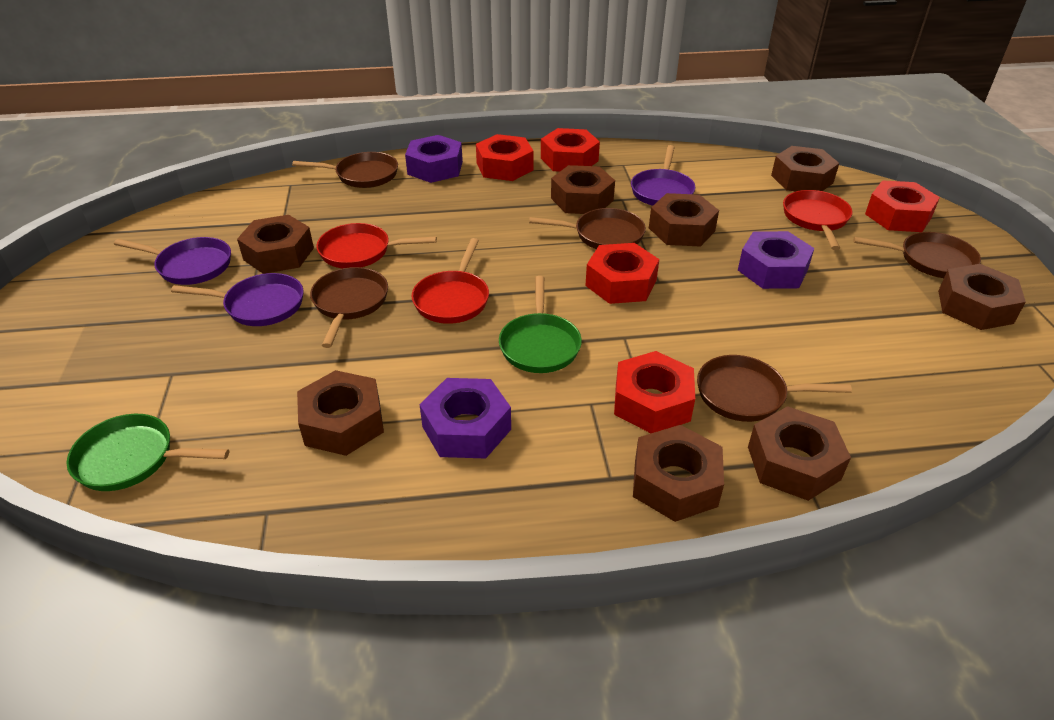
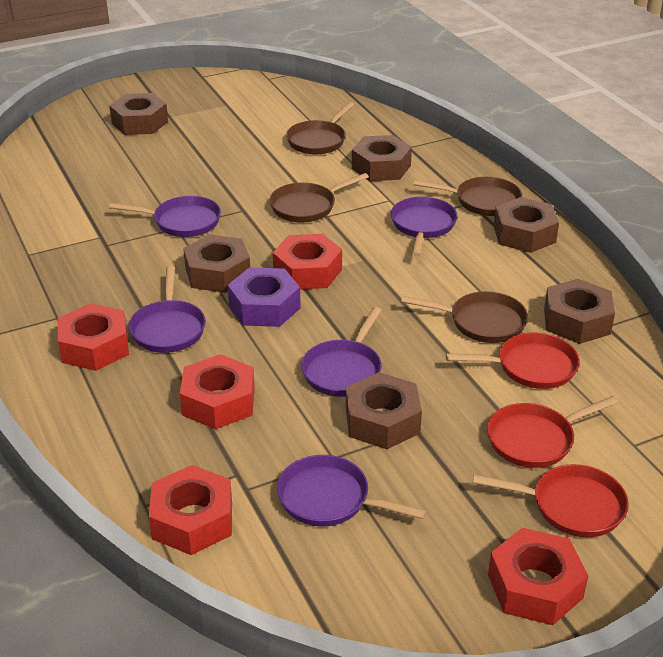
brown nut: [237,215,314,274] [297,370,384,456] [551,165,615,214] [633,425,724,522] [649,193,719,246] [748,406,851,501] [771,146,839,191] [938,264,1026,330] = 8 -> [109,93,168,135] [183,234,250,293] [346,372,422,449] [352,135,412,181] [494,197,559,253] [544,279,615,344] = 6
brown pan: [292,152,398,188] [310,267,388,348] [529,208,646,249] [697,355,852,422] [853,232,981,278] = 5 -> [269,173,369,222] [286,102,354,155] [401,291,528,343] [414,177,522,216] = 4
green pan: [66,414,229,491] [499,276,582,373] = 2 -> none = 0
purple nut: [405,135,463,183] [419,378,511,459] [738,231,814,289] = 3 -> [228,267,301,327] = 1
purple pan: [114,237,231,285] [171,273,303,326] [631,145,695,206] = 3 -> [109,196,221,237] [129,266,206,353] [277,455,427,527] [301,307,382,397] [391,197,457,257] = 5

